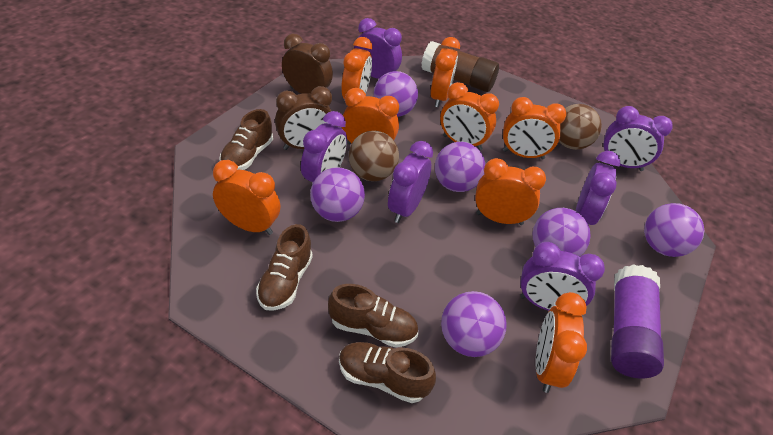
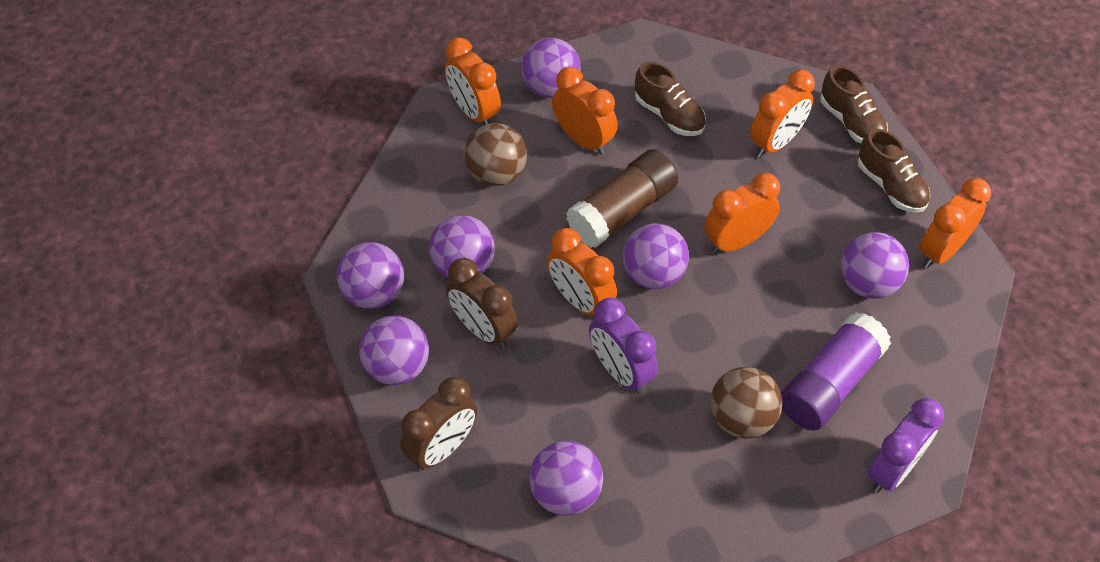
brown shoe: [219,109,273,170] [256,224,313,311] [328,284,418,348] [339,342,436,403] = 4 -> [635,62,706,136] [820,65,888,143] [858,129,930,213] = 3
orange clock: [213,160,280,235] [341,37,372,99] [342,88,399,145] [430,37,460,108] [440,82,499,150] [475,158,546,225] [503,97,566,160] [535,292,587,393] = 8 -> [445,37,501,125] [547,228,617,316] [552,67,618,155] [704,173,780,254] [750,70,815,158] [919,178,991,268] = 6
purple ball: [310,167,365,222] [374,71,418,117] [435,142,485,192] [441,291,507,357] [533,208,590,257] [644,203,704,257] = 6 -> [337,242,404,309] [359,315,429,385] [429,215,495,278] [521,38,581,98] [529,441,603,515] [623,223,689,289] [840,232,909,299] = 7
purple clock: [301,111,347,184] [354,18,402,79] [388,141,433,223] [520,242,605,311] [576,151,620,225] [603,106,673,171] = 6 -> [589,298,658,394] [867,398,944,493] = 2

